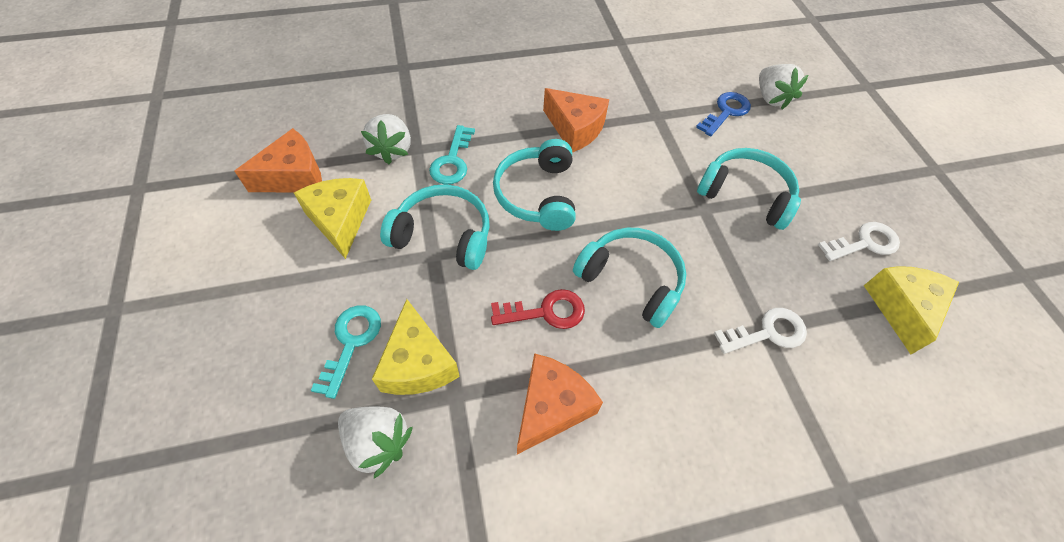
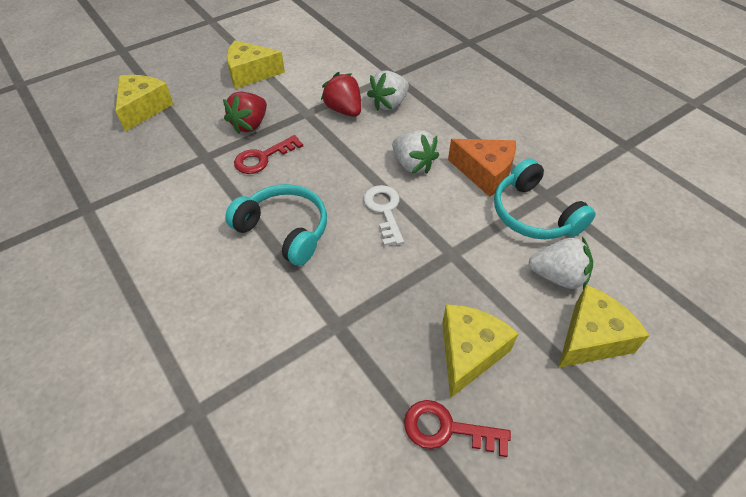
blue key: [696,92,751,136] = 1 -> none = 0
orange cheese: [234,128,322,192] [517,353,603,454] [543,88,609,152] = 3 -> [448,139,516,197] = 1
red key: [491,289,585,329] = 1 -> [234,135,303,174] [404,400,511,457] = 2
red strawberry: none = 0 -> [223,92,267,134] [321,72,361,117] = 2
turquoise headphones: [380,184,490,270] [493,139,576,231] [573,228,686,328] [697,148,801,230] = 4 -> [225,184,327,266] [494,158,596,239] = 2
turquoise key: [311,305,381,399] [429,125,475,184] = 2 -> none = 0
white key: [714,308,807,354] [818,222,900,261] = 2 -> [363,185,404,246] = 1
yellow cheese: [294,178,371,259] [372,299,460,395] [864,266,959,354] = 3 -> [115,75,174,132] [227,40,285,89] [442,304,519,398] [558,285,650,368] = 4

